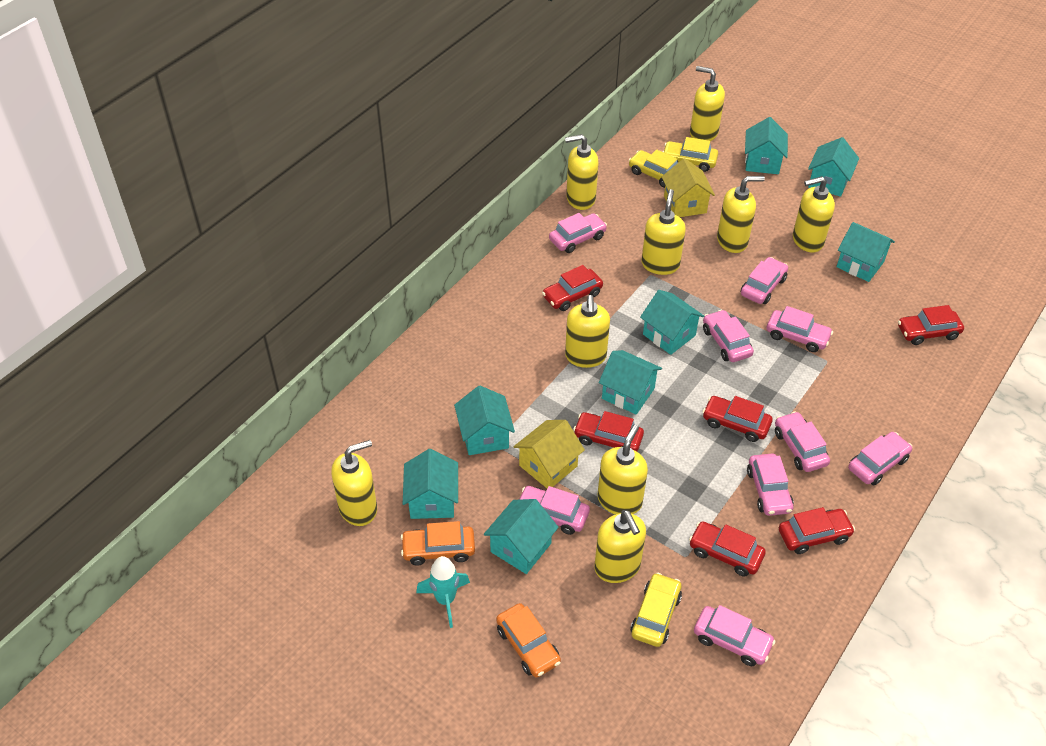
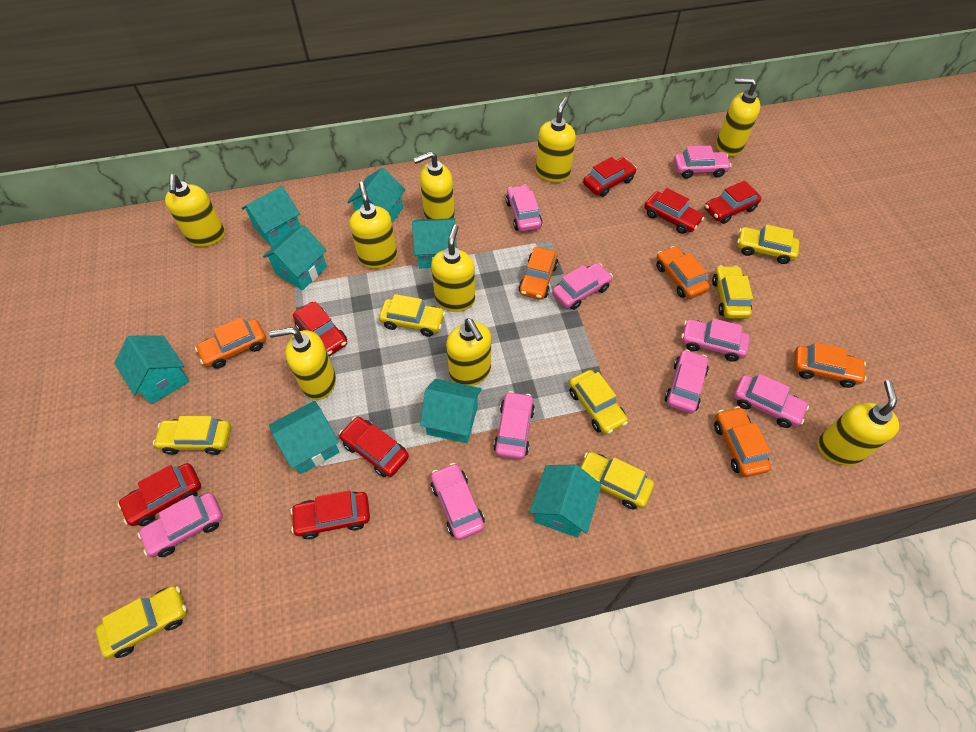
orange car: [401,521,475,566] [496,603,561,678] = 2 -> [195,317,266,369] [518,247,558,300] [656,246,710,299] [714,406,771,477] [794,342,867,388] = 5
red car: [542,265,603,311] [573,411,644,452] [689,521,766,577] [703,396,773,442] [779,507,855,554] [898,305,964,345] = 6 -> [117,463,201,526] [290,490,370,539] [293,301,347,356] [339,417,409,477] [583,157,637,197] [644,188,704,234] [705,181,761,224] = 7
turquoise rocket: [416,556,470,628] = 1 -> none = 0
yellow car: [629,149,678,188] [630,573,682,647] [663,137,718,172] = 3 -> [96,586,187,658] [153,416,231,455] [379,294,446,337] [569,370,628,434] [581,452,654,509] [712,265,753,319] [737,224,799,264] = 7
yellow house: [514,420,585,488] [662,158,715,217] = 2 -> none = 0

